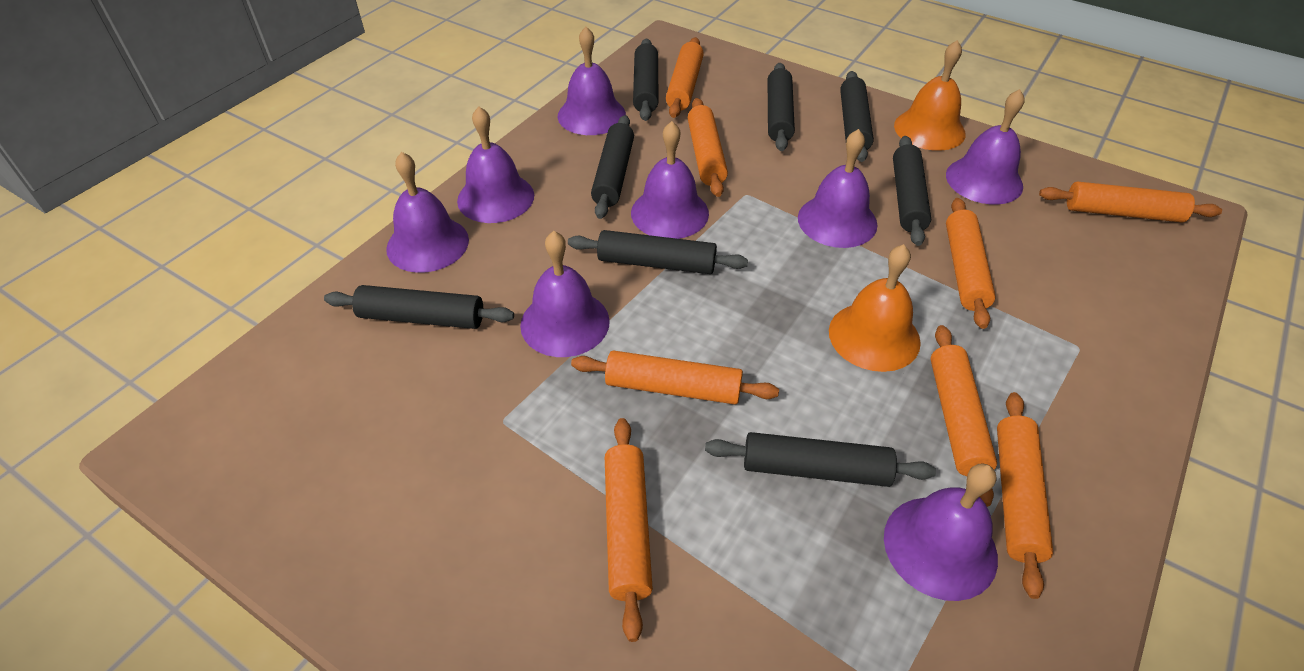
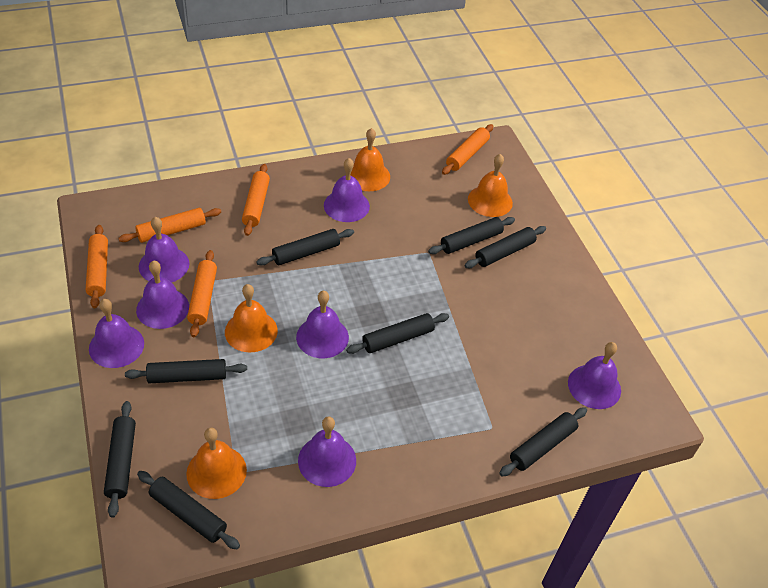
orange bell: [829,244,921,372] [894,40,966,151] = 2 -> [186,428,247,499] [225,284,278,352] [351,128,390,191] [468,154,513,217] = 4
orange rolling pin: [571,350,779,404] [605,418,653,642] [666,37,704,118] [688,98,728,197] [930,325,997,507] [946,198,996,329] [997,392,1053,599] [1039,182,1222,222] = 8 -> [86,225,108,308] [118,208,221,243] [187,250,217,337] [242,164,270,236] [442,124,493,175] = 5
purple bell: [386,152,469,273] [457,106,534,223] [520,231,610,357] [558,27,626,135] [631,121,709,239] [798,129,877,248] [884,463,998,601] [946,89,1025,205] = 8 -> [89,299,144,368] [136,261,189,329] [139,217,190,282] [296,291,349,358] [298,416,356,487] [324,158,370,222] [568,342,621,409] = 7

